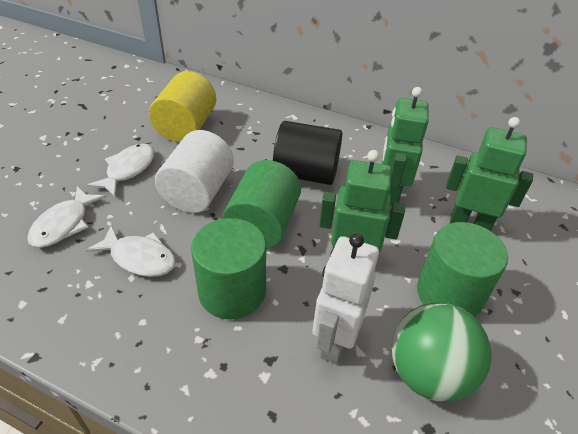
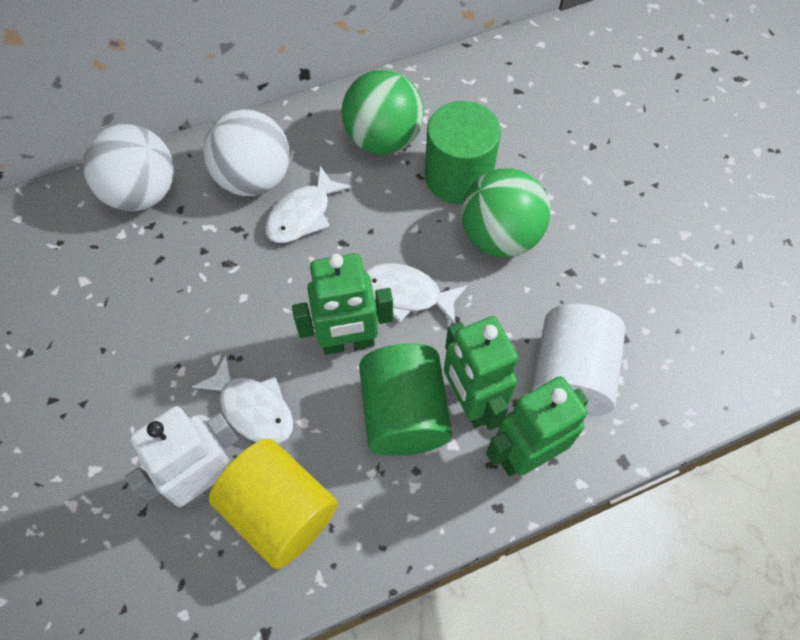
black cylinder: [273,121,342,185] = 1 -> none = 0
green ball: [391,303,492,402] = 1 -> [342,69,424,155] [461,168,550,258] = 2
green cylinder: [191,218,266,319] [223,160,301,249] [417,222,508,317] = 3 -> [359,343,452,456] [425,101,501,204] = 2
white ball: none = 0 -> [83,124,174,211] [203,109,290,196] = 2

